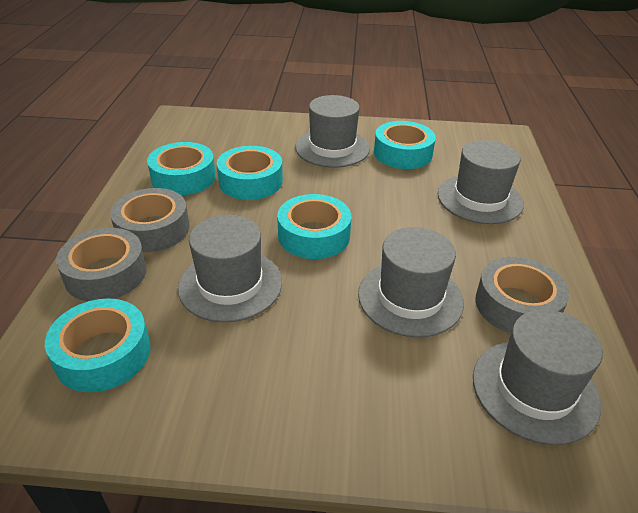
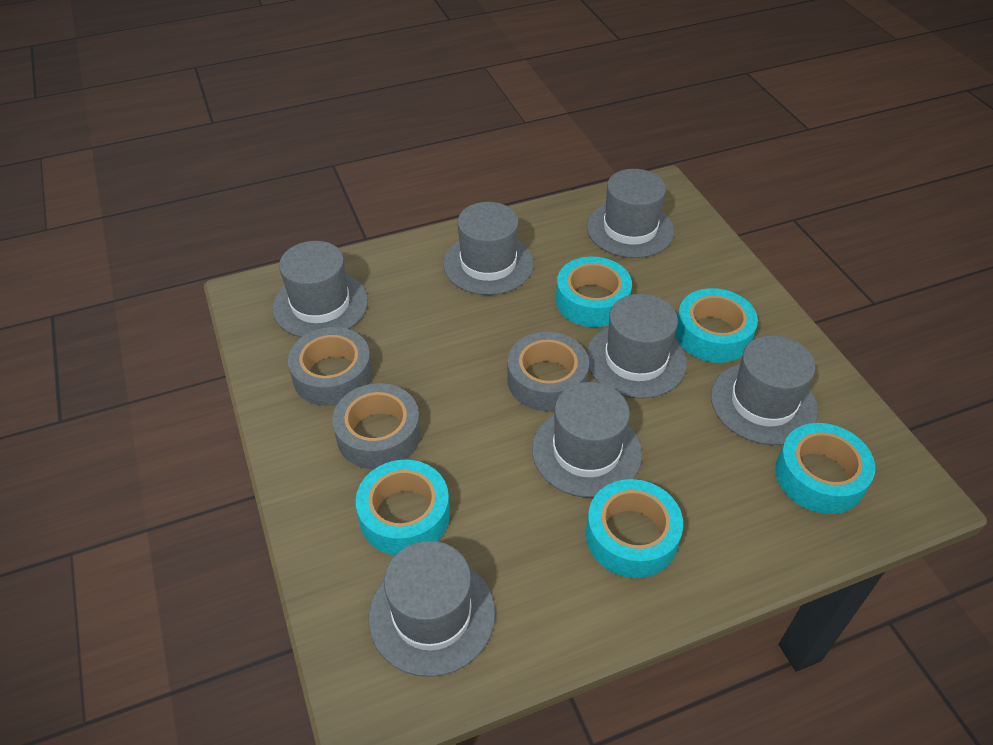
grey hat: [178,215,282,322] [295,95,370,168] [358,227,464,337] [438,140,524,224] [473,310,603,445] = 5 -> [272,241,368,337] [369,541,495,677] [443,202,534,295] [532,382,642,498] [586,294,687,399] [587,169,674,258] [711,335,818,445] = 7

